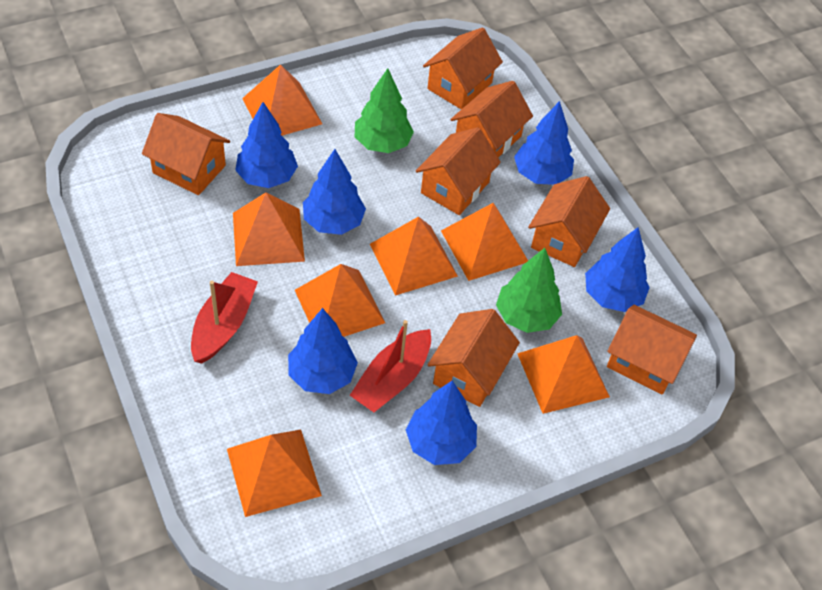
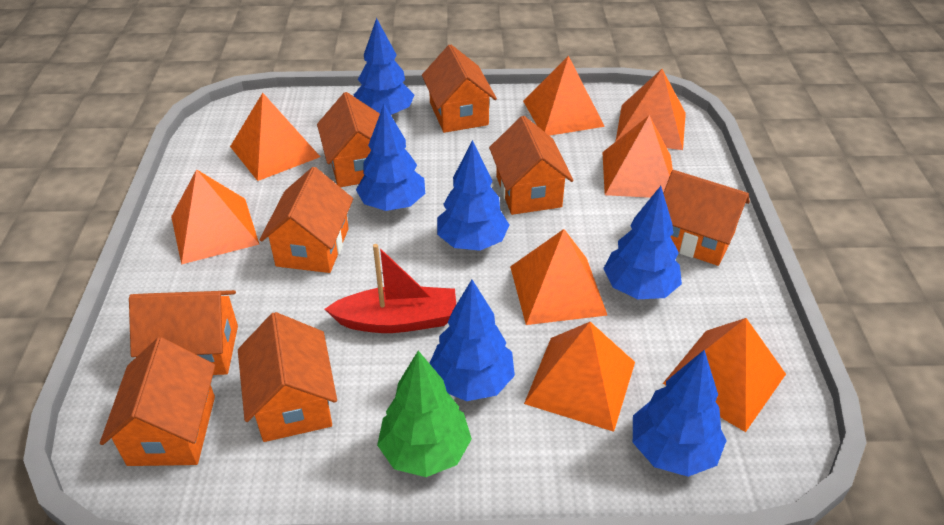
green tree: [355,68,414,153] [496,248,562,333] = 2 -> [377,351,472,477] = 1
orange house: [142,113,230,195] [416,127,501,215] [423,27,503,109] [428,309,520,407] [450,81,533,158] [528,176,610,267] [607,305,697,395] = 7 -> [100,337,215,466] [129,290,238,375] [238,312,337,442] [259,167,353,273] [317,92,380,187] [422,45,497,133] [489,116,574,215] [663,170,750,266] = 8
orange pyramid: [227,430,322,517] [233,192,305,266] [242,64,322,136] [295,264,385,337] [370,216,458,296] [441,203,528,281] [517,335,610,414] = 7 -> [171,169,259,265] [230,93,320,181] [510,229,607,325] [523,56,605,136] [524,322,635,432] [602,115,673,198] [616,69,686,150] [663,318,786,432] = 8
red boat: [191,272,258,364] [350,320,431,412] = 2 -> [325,244,456,333] = 1

